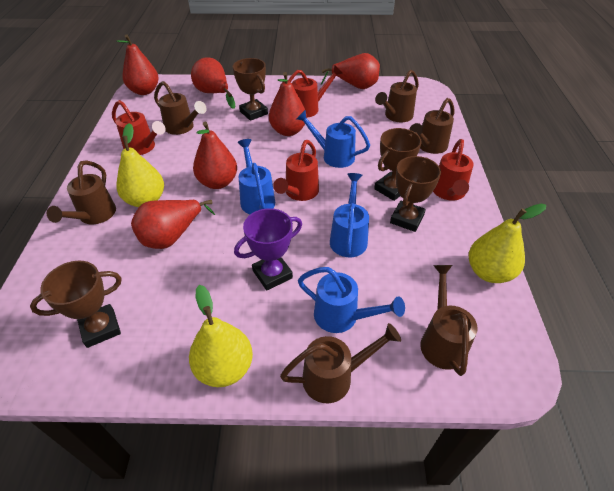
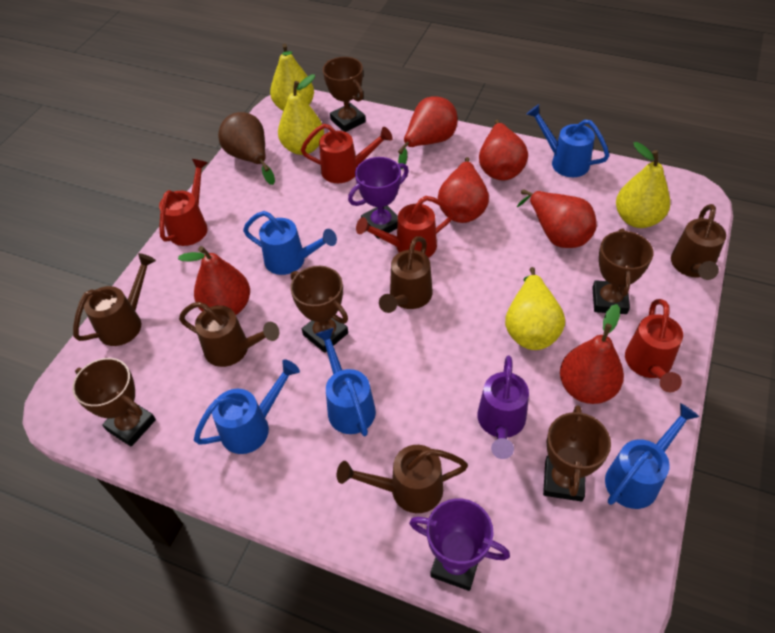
blue watering can: [237,139,275,214] [296,110,370,168] [298,267,405,333] [330,173,369,257] = 4 -> [194,360,300,454] [243,211,337,275] [315,328,376,436] [526,104,609,177] [605,403,700,509] = 5
brown pear: none = 0 -> [218,112,275,185] = 1
brown trophy: [30,261,122,348] [233,58,268,121] [374,128,422,201] [390,156,441,232] = 4 -> [72,358,156,447] [290,266,348,353] [323,57,366,132] [543,405,611,502] [592,229,653,314] = 5
brown watering can: [47,160,116,224] [154,81,207,135] [280,323,401,403] [375,70,419,122] [409,98,454,154] [420,265,478,376] = 6 -> [73,253,156,346] [179,302,280,367] [337,445,468,513] [379,236,432,313] [671,204,726,280] = 5
purple trophy: [234,208,302,291] = 1 -> [348,157,409,239] [409,498,510,591] = 2
purple watering can: none = 0 -> [477,356,529,459] = 1
yellow pear: [116,123,164,207] [189,285,253,387] [469,203,546,283] = 3 -> [270,44,314,111] [278,74,324,155] [505,267,565,350] [616,142,670,228] = 4

